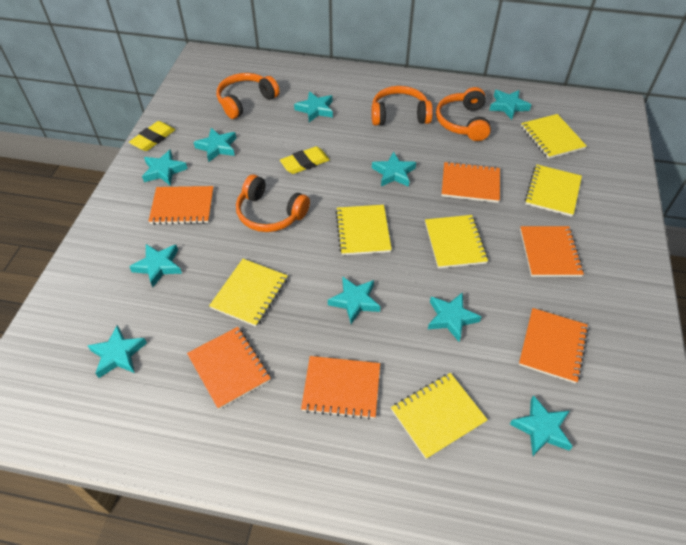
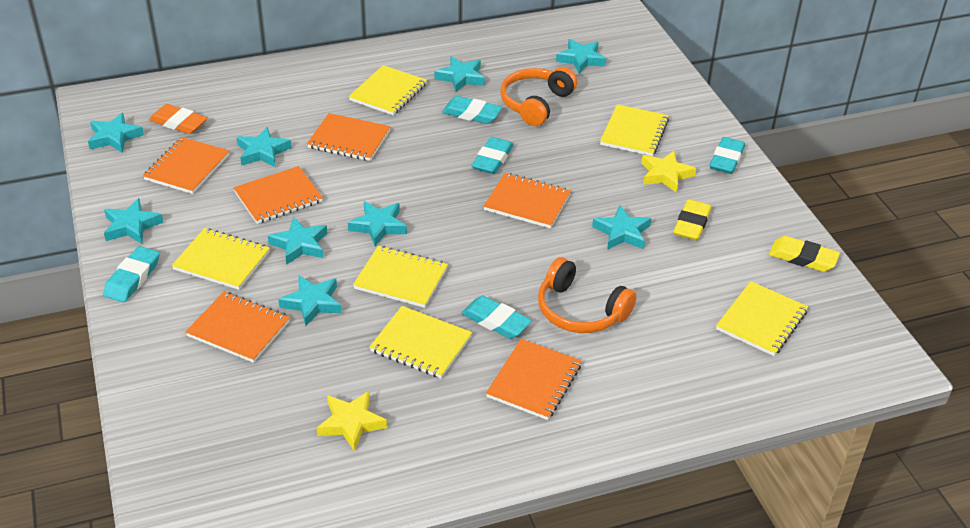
orange eraser: none = 0 -> [149,104,207,134] = 1
orange headphones: [216,73,280,119] [236,174,310,232] [371,86,433,126] [436,87,491,141] = 4 -> [500,67,577,126] [538,257,637,333] = 2
turquoise eraser: none = 0 -> [103,246,160,302] [442,96,502,124] [461,295,532,339] [471,137,513,174] [710,137,745,174] = 5
turquoise star: [87,325,147,378] [129,244,182,287] [142,149,188,186] [194,128,236,162] [294,91,333,122] [328,276,381,324] [372,151,416,187] [428,292,481,342] [489,90,531,120] [510,395,573,456] = 10 -> [88,113,144,153] [104,198,163,244] [236,127,292,167] [268,217,328,265] [278,275,342,326] [348,201,407,246] [435,56,485,92] [556,39,606,74] [592,205,651,250] = 9
yellow star: none = 0 -> [317,391,387,452] [641,151,696,193] = 2

